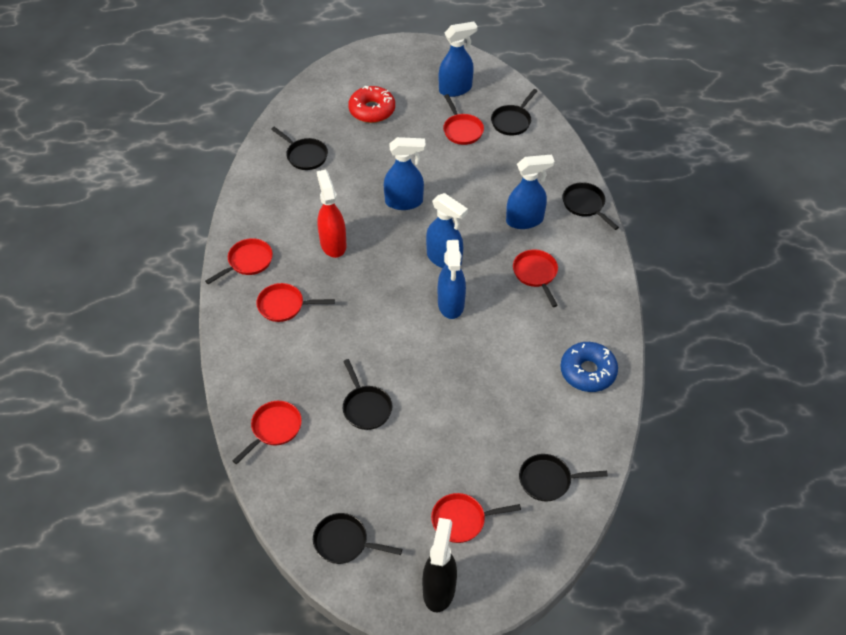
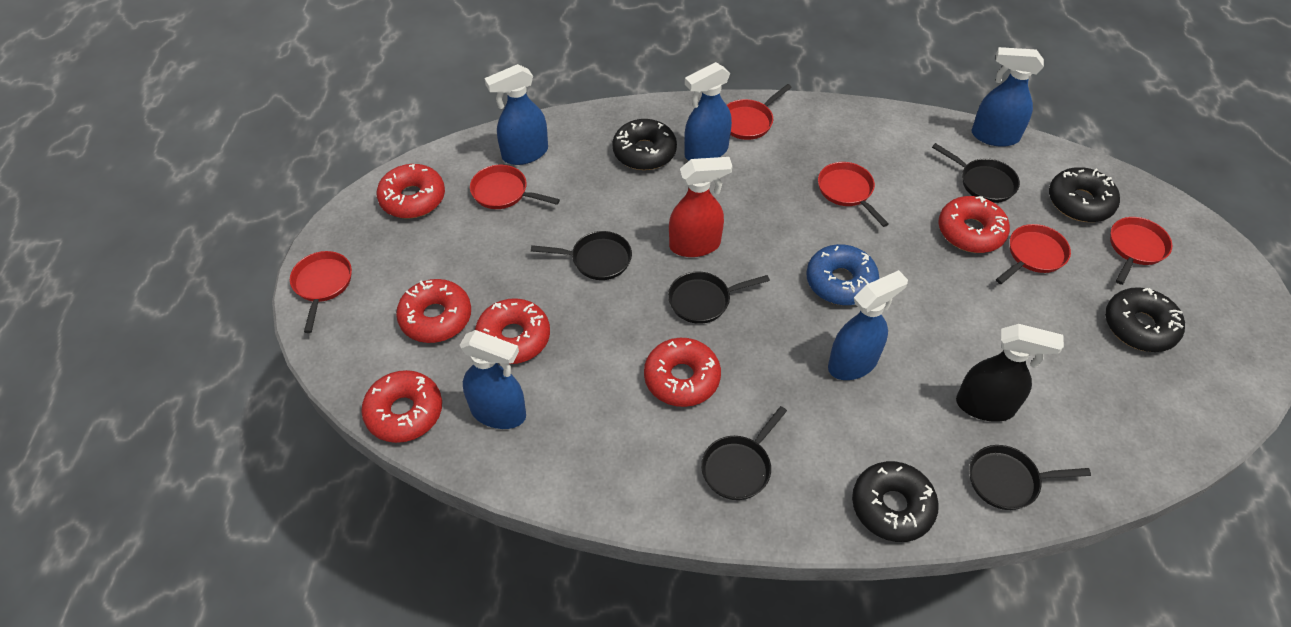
black donut: none = 0 -> [612,119,677,170] [852,461,939,542] [1049,167,1120,222] [1105,287,1185,352] = 4
black pan: [271,127,328,170] [313,513,402,564] [343,359,392,430] [491,89,537,136] [519,454,608,502] [562,182,619,230] = 6 -> [531,231,632,280] [668,272,770,324] [701,406,787,500] [932,143,1020,203] [969,445,1091,510] = 5
red donut: [348,86,395,123] = 1 -> [361,370,442,443] [377,164,445,219] [396,279,471,343] [475,298,550,364] [644,338,721,407] [938,196,1010,253] = 6

